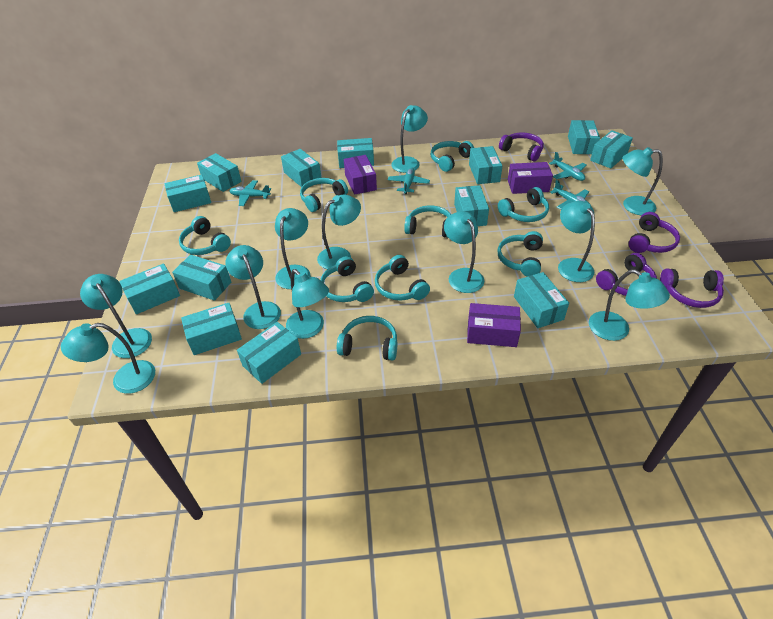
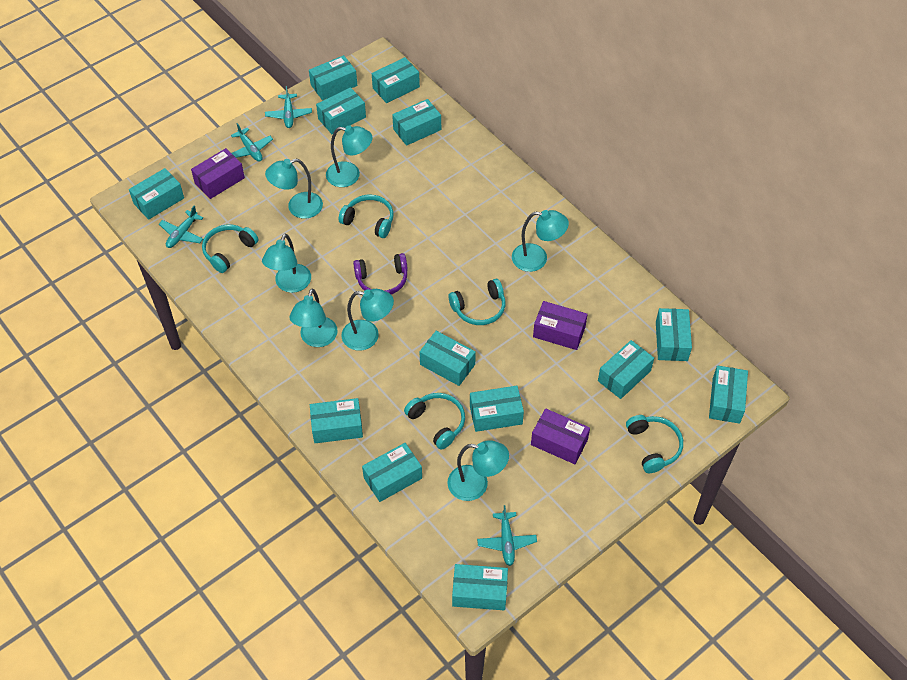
purple headphones: [499,132,544,162] [596,253,657,296] [628,212,680,253] [660,268,724,308] = 4 -> [353,253,408,294] = 1
turquoise headphones: [179,216,231,255] [300,178,348,212] [320,256,374,302] [337,316,397,361] [375,255,430,301] [404,205,451,238] [431,141,474,172] [498,187,549,222] [498,231,543,277] = 9 -> [202,224,258,273] [338,195,394,238] [404,393,465,450] [448,279,505,325] [626,415,683,473] = 5
turquoise lamp: [61,323,155,394] [80,274,152,358] [226,245,281,329] [275,208,310,289] [286,269,329,339] [317,194,361,269] [391,105,428,173] [444,211,485,293] [558,201,595,282] [589,269,670,341] [622,147,663,215] = 11 -> [262,234,311,293] [265,159,323,219] [290,289,338,347] [326,125,373,187] [341,289,394,351] [447,440,509,501] [512,210,569,272] = 7

